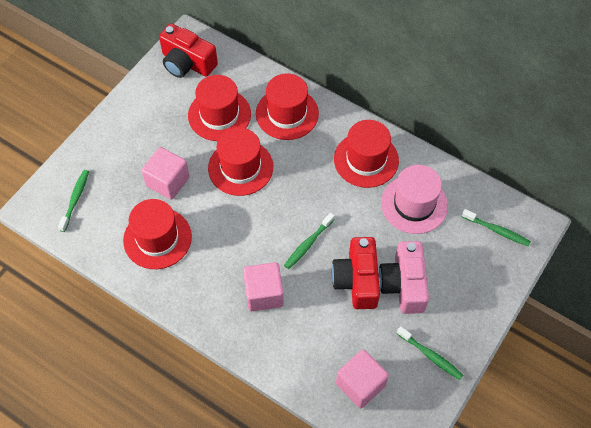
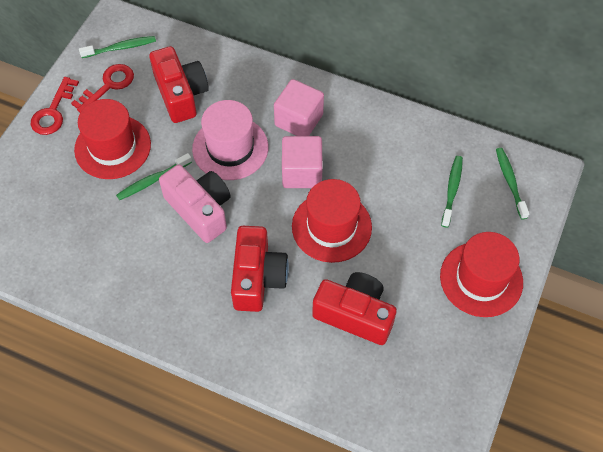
pink cube: [141,147,189,200] [243,262,284,311] [336,349,389,408] = 3 -> [274,79,324,136] [282,136,323,188] = 2
red camera: [159,24,218,78] [332,237,380,309] = 2 -> [149,46,209,123] [231,226,289,312] [312,272,397,345] = 3
red hat: [123,199,192,269] [188,75,251,141] [208,128,273,196] [256,73,319,140] [334,120,399,188] = 5 -> [74,99,151,179] [292,179,372,263] [440,232,523,317] = 3
red key: none = 0 -> [31,77,79,135] [71,64,134,113] = 2

